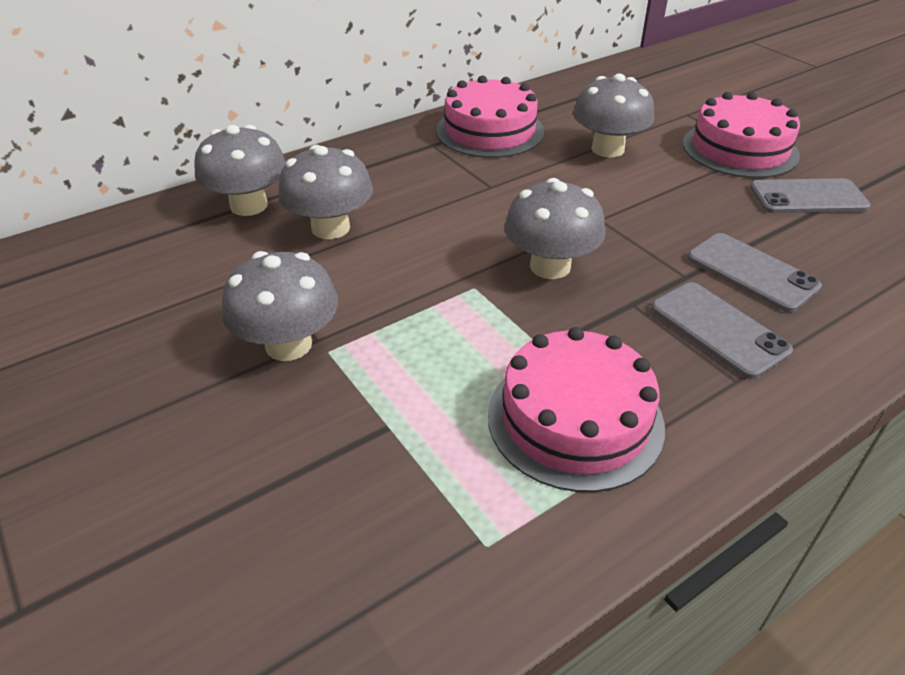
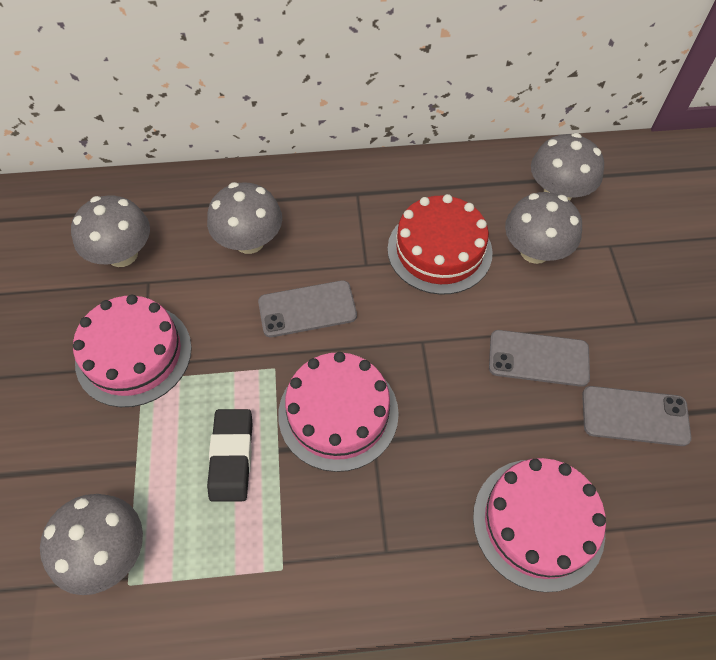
black eraser: none = 0 -> [207,409,252,502] = 1
red cake: none = 0 -> [388,194,493,295] = 1

